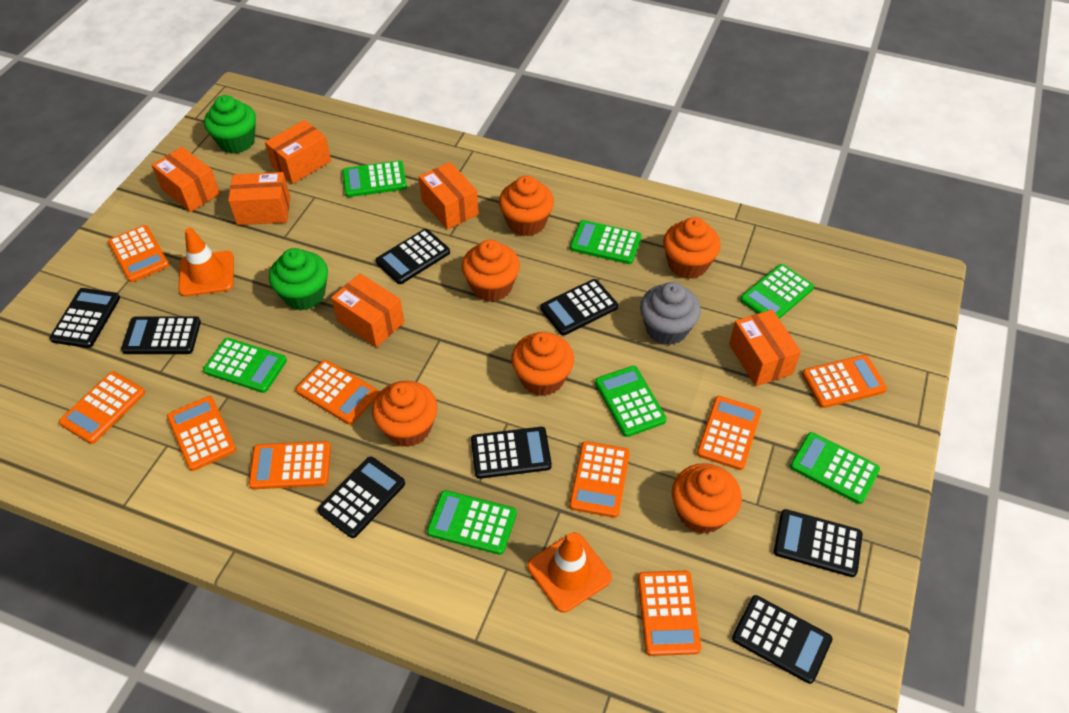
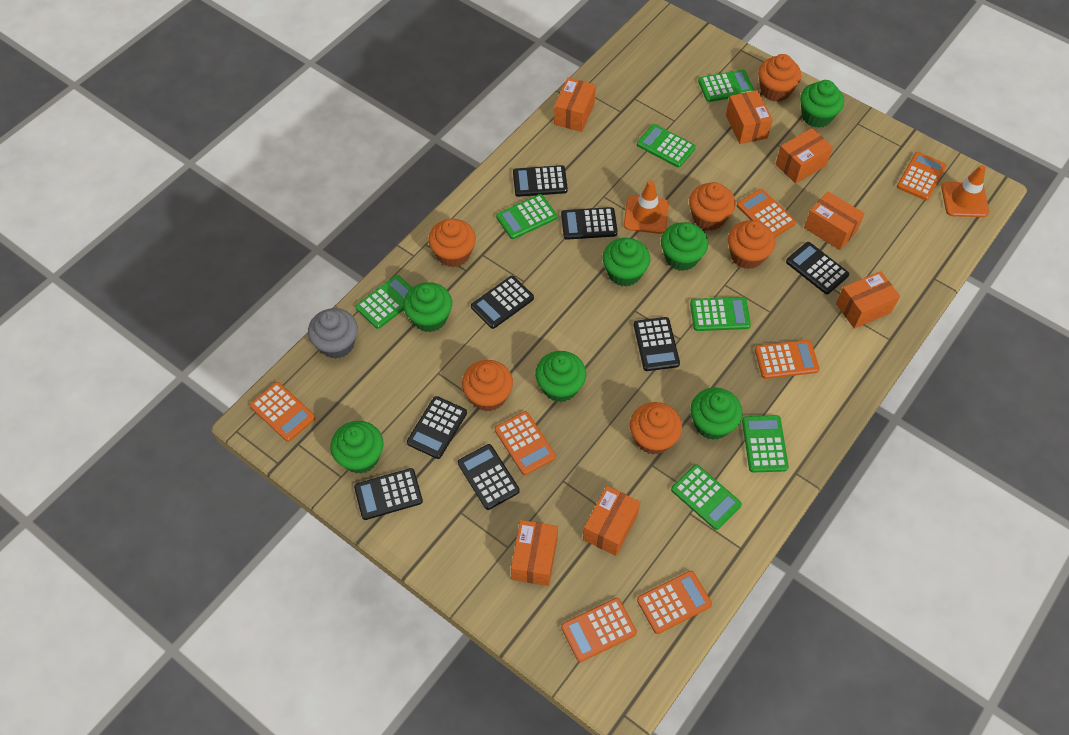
green cupcake: [204,95,256,154] [269,248,328,310] = 2 -> [330,421,383,474] [403,282,452,332] [535,351,586,402] [602,238,650,287] [661,222,708,271] [690,388,743,440] [800,80,844,128] = 7
orange box: [152,147,220,212] [228,172,290,225] [265,120,331,184] [331,273,404,347] [419,162,479,230] [729,310,801,386] = 6 -> [511,520,558,586] [554,78,596,132] [583,486,640,556] [726,90,773,144] [776,128,833,184] [804,191,865,250] [836,271,900,329] = 7
orange calculator: [59,371,145,444] [108,225,169,282] [167,396,236,471] [249,441,331,489] [296,360,379,424] [569,441,630,518] [638,570,701,656] [697,396,761,470] [802,355,887,408] = 9 -> [250,382,316,442] [495,411,556,475] [561,598,637,662] [637,571,712,634] [737,189,796,237] [755,340,819,379] [897,152,947,201] = 7

